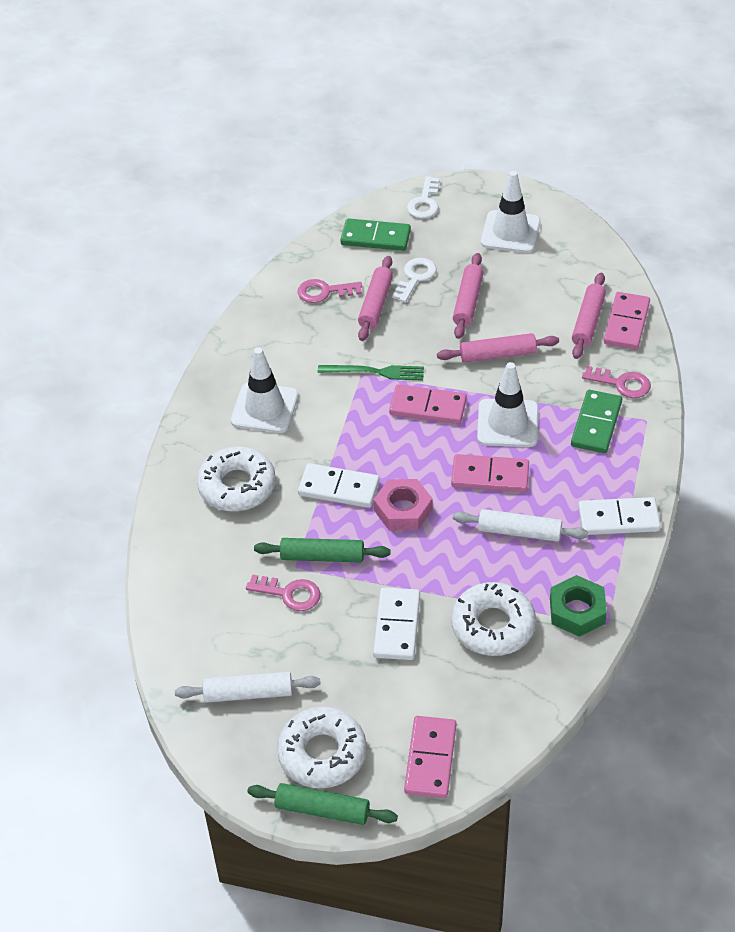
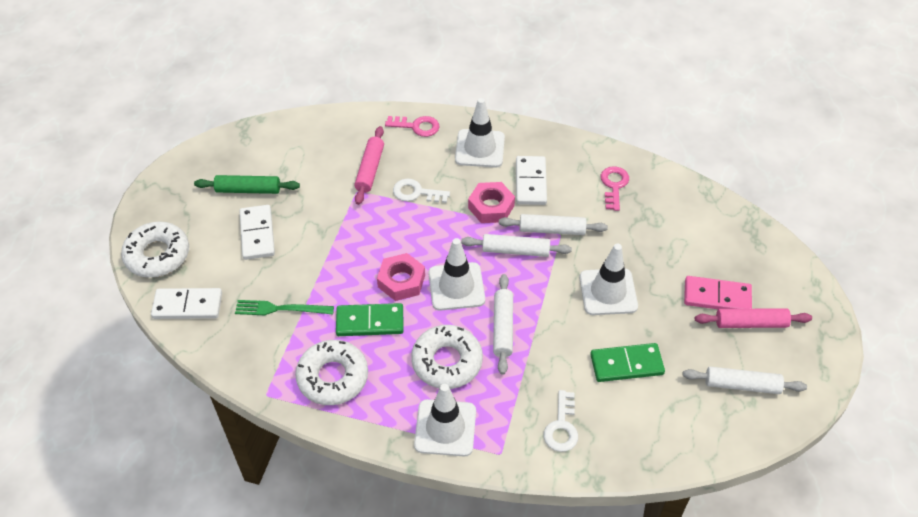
green nut: [550,575,607,637] = 1 -> none = 0
green rolling pin: [247,783,398,825] [254,538,390,562] = 2 -> [194,175,300,194] = 1
pink domino: [389,384,467,424] [404,716,456,798] [451,454,529,492] [604,292,650,350] = 4 -> [684,276,752,309] = 1
pink key: [246,574,320,611] [298,279,362,303] [582,366,651,398] = 3 -> [385,116,439,137] [601,166,629,211] = 2
pink nut: [374,479,432,531] = 1 -> [377,253,425,301] [468,182,515,223] = 2
pink rolling pin: [358,256,393,341] [437,333,559,363] [453,253,483,339] [572,273,606,359] = 4 -> [355,126,384,205] [695,308,812,328] = 2
white rolling pin: [175,672,320,702] [453,509,588,542] = 2 -> [461,234,572,257] [493,274,513,375] [499,214,608,235] [682,366,807,394] = 4
white traffic cone: [231,347,298,433] [477,362,538,447] [481,171,541,253] = 3 -> [414,384,476,456] [428,238,485,311] [455,98,505,168] [579,244,638,315] = 4

